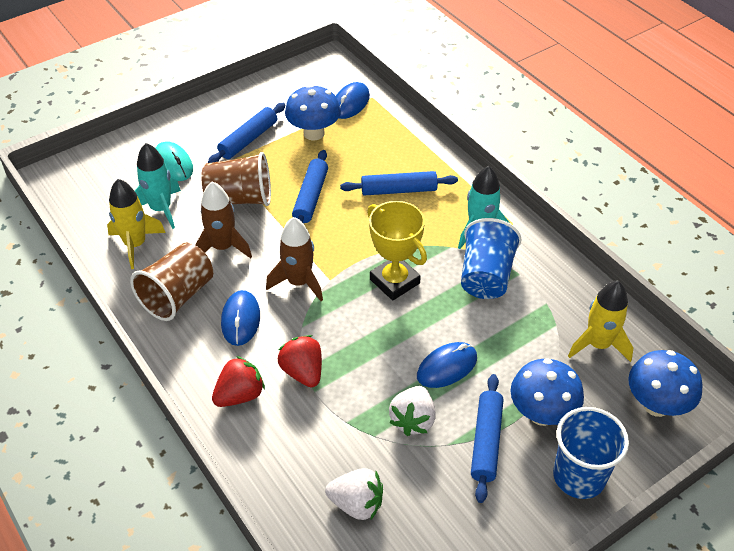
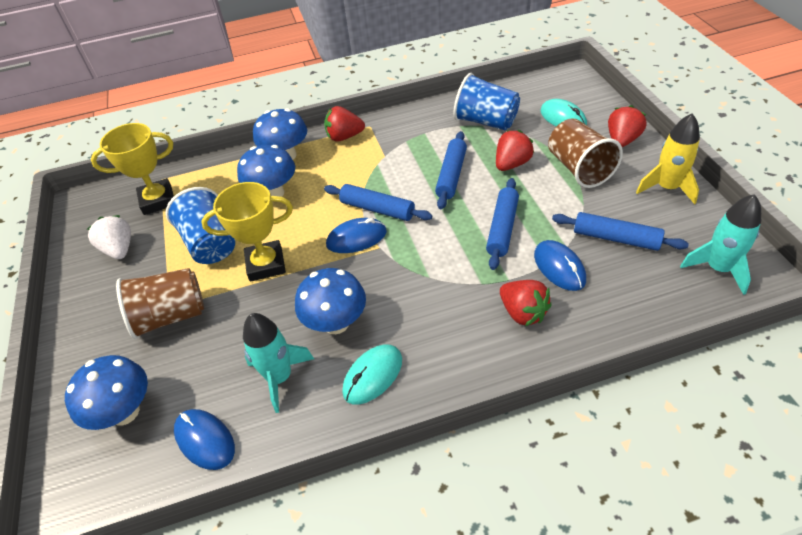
blue mushroom: [285,85,341,140] [511,358,584,426] [628,350,703,417] = 3 -> [65,355,148,430] [237,145,295,197] [253,108,307,160] [295,268,366,334] = 4
brown rocket: [195,182,252,258] [266,217,323,301] = 2 -> none = 0
red strawberry: [212,356,265,407] [278,335,322,387] = 2 -> [324,106,365,142] [496,130,534,171] [500,280,552,326] [608,105,647,147] = 4
turquoise mouse: [155,142,193,181] = 1 -> [342,345,402,405] [540,99,587,127] = 2
white strawberry: [325,468,383,520] [389,386,436,436] = 2 -> [87,215,131,259] = 1
yellow rocket: [107,179,166,269] [568,280,633,362] = 2 -> [636,113,700,204] = 1
yellow trophy: [367,201,427,300] = 1 -> [91,123,174,215] [201,182,293,282] = 2

